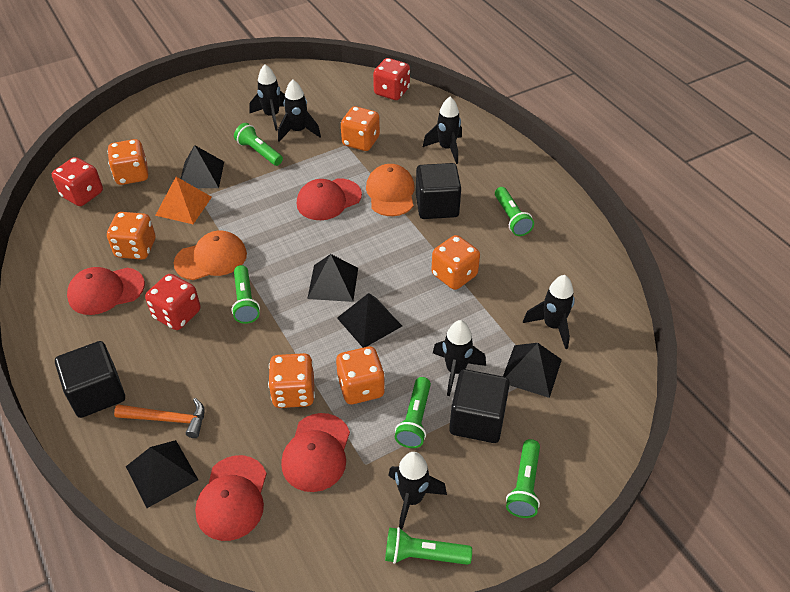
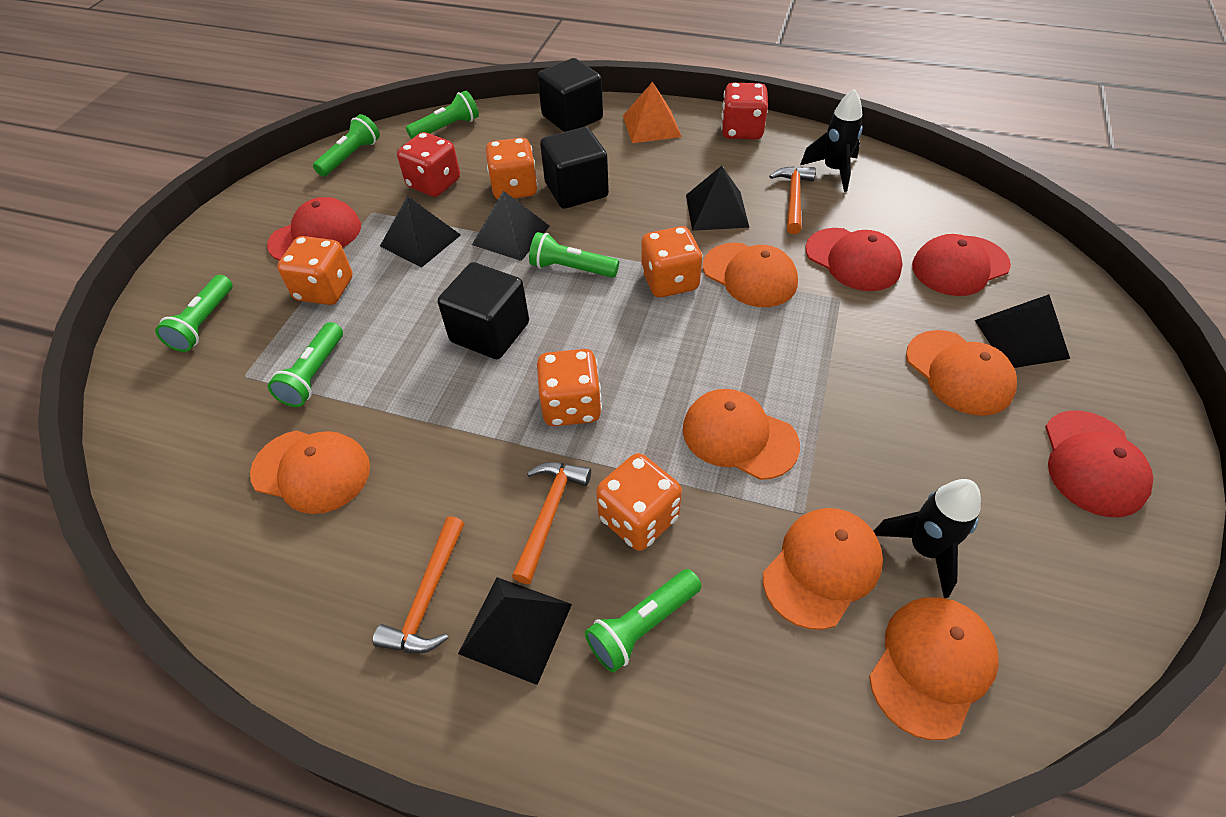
black rocket: [250,64,285,131] [278,79,321,141] [388,452,447,529] [423,97,462,164] [433,320,486,396] [523,275,575,349] = 6 -> [800,89,863,192] [873,479,981,598] = 2
orange cap: [174,231,247,280] [366,164,415,216] = 2 -> [250,430,370,514] [683,389,800,480] [703,243,798,307] [763,508,883,630] [869,597,999,740] [906,330,1017,416] = 6
orange dice: [107,139,148,185] [107,212,155,260] [268,353,315,408] [336,347,385,404] [341,106,380,151] [431,235,480,290] = 6 -> [277,236,353,305] [486,138,538,199] [537,349,602,426] [596,453,682,551] [641,226,703,298] = 5
orange hammer: [114,398,205,438] = 1 -> [373,516,465,653] [512,462,591,584] [769,166,816,234] = 3
red dice: [52,157,103,206] [145,274,201,330] [373,58,410,100] = 3 -> [397,132,460,197] [721,83,768,140] = 2

